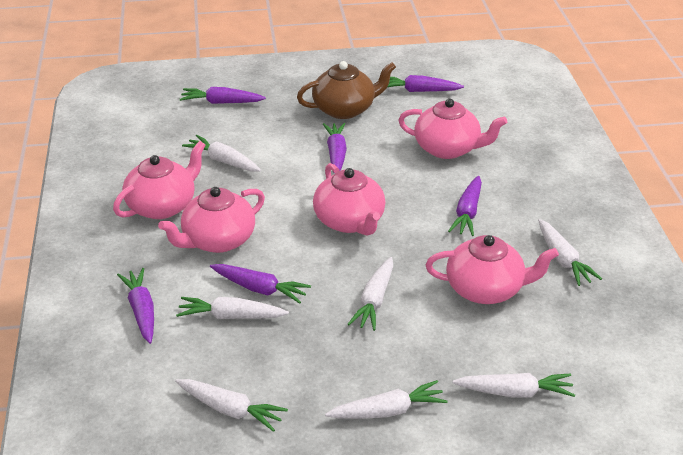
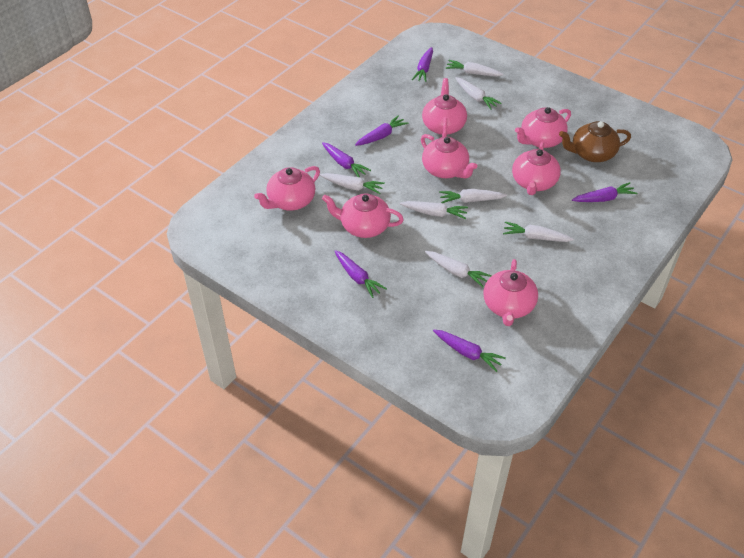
pink teapot: [113,141,206,219] [158,187,265,253] [313,163,386,236] [398,98,507,159] [426,235,559,304] = 5 -> [254,166,320,211] [322,194,404,238] [421,134,477,178] [422,78,467,137] [483,259,538,326] [512,142,561,195] [515,107,571,148] = 7

